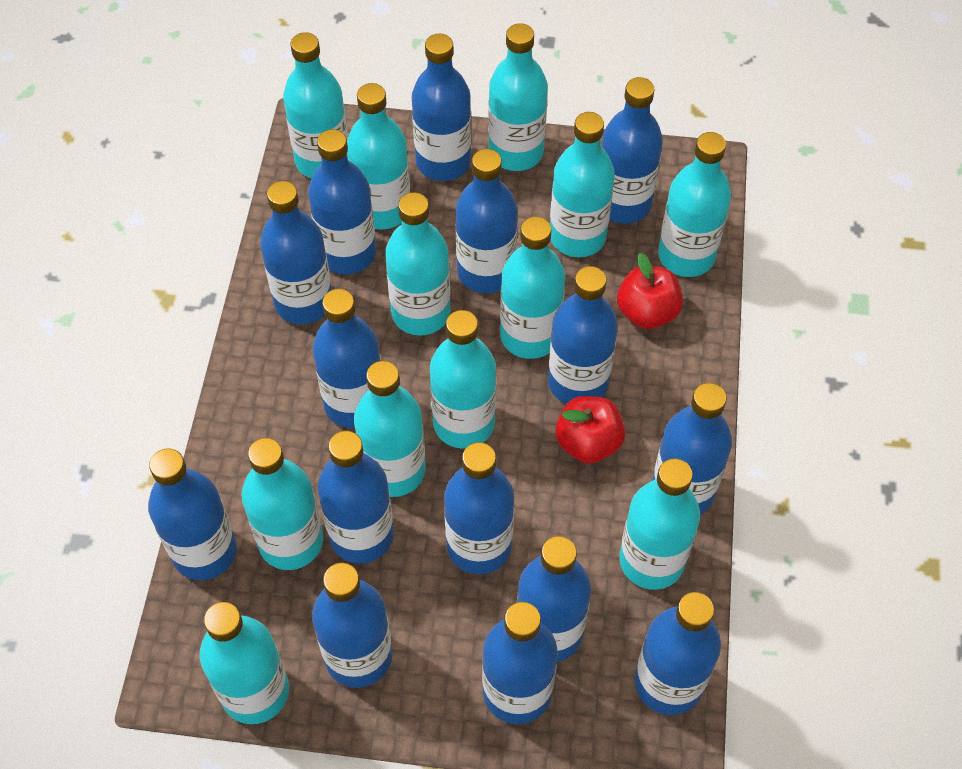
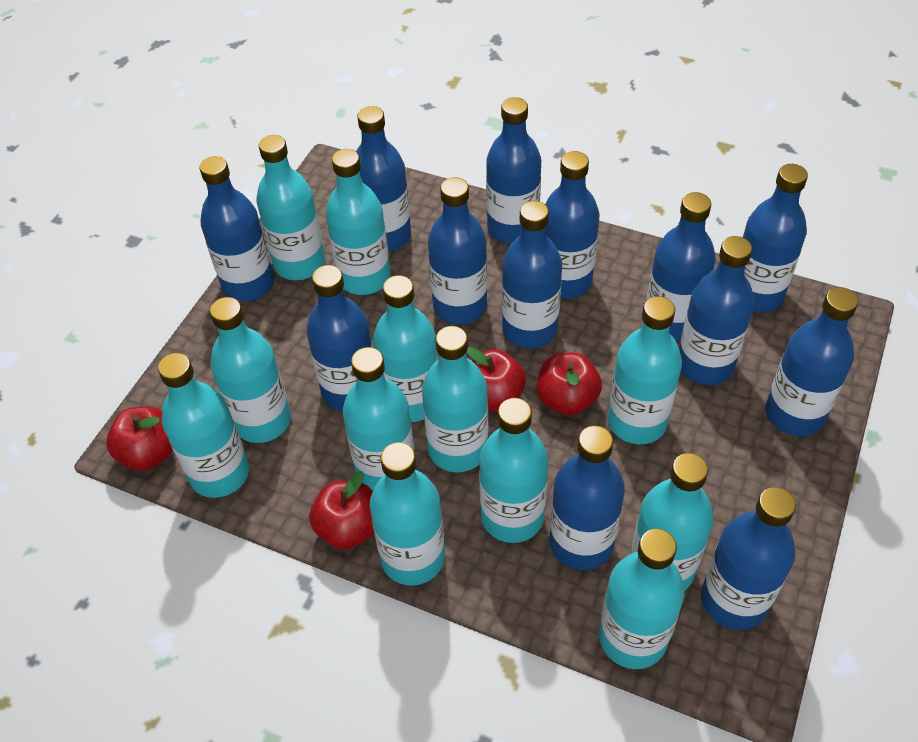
blue bottle: [148,448,237,580] [260,181,332,324] [308,129,376,274] [312,289,381,428] [312,563,392,688] [318,431,394,563] [412,34,471,181] [444,442,514,574] [455,149,518,293] [482,602,557,724] [517,536,591,662] [548,266,618,404] [602,77,663,224] [635,592,721,715] [652,383,732,515] = 15 -> [200,156,274,302] [306,265,373,411] [356,106,411,251] [428,177,487,325] [486,97,541,244] [502,201,562,349] [545,151,600,299] [549,426,625,570] [647,192,716,341] [679,236,754,385] [701,487,796,630] [743,164,808,313] [765,287,858,436] = 13
red apple: [555,396,625,464] [617,253,683,329] = 2 -> [106,406,173,471] [310,471,374,550] [466,347,526,412] [536,352,602,415] = 4

